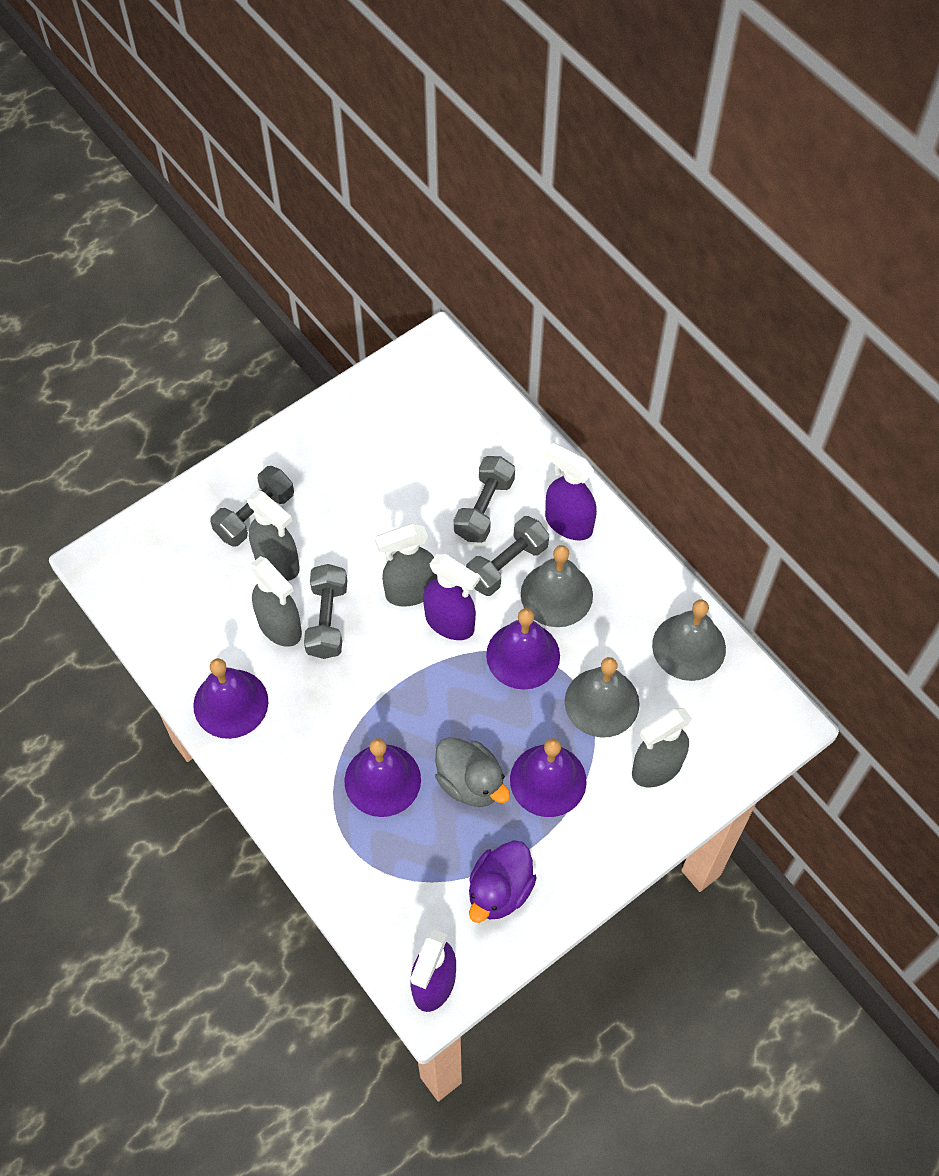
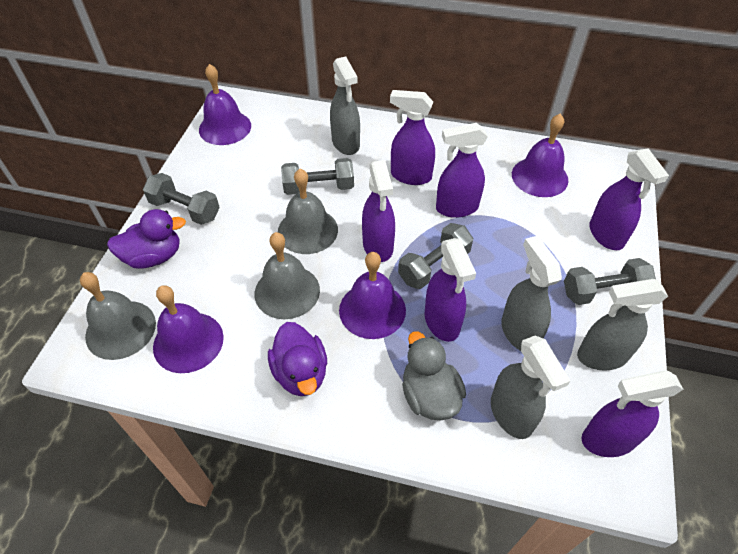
purple duck: [469,840,537,923] = 1 -> [107,209,186,269] [268,322,327,396] = 2
purple spray bottle: [410,929,456,1012] [423,554,480,640] [545,443,597,540] = 3 -> [362,160,395,262] [390,90,435,185] [425,238,476,342] [436,123,488,218] [582,370,683,457] [589,148,669,250] = 6

